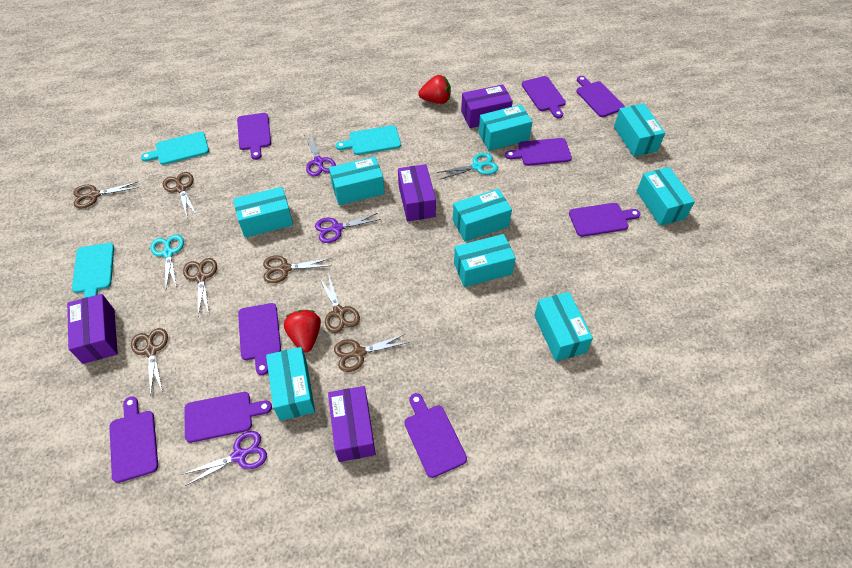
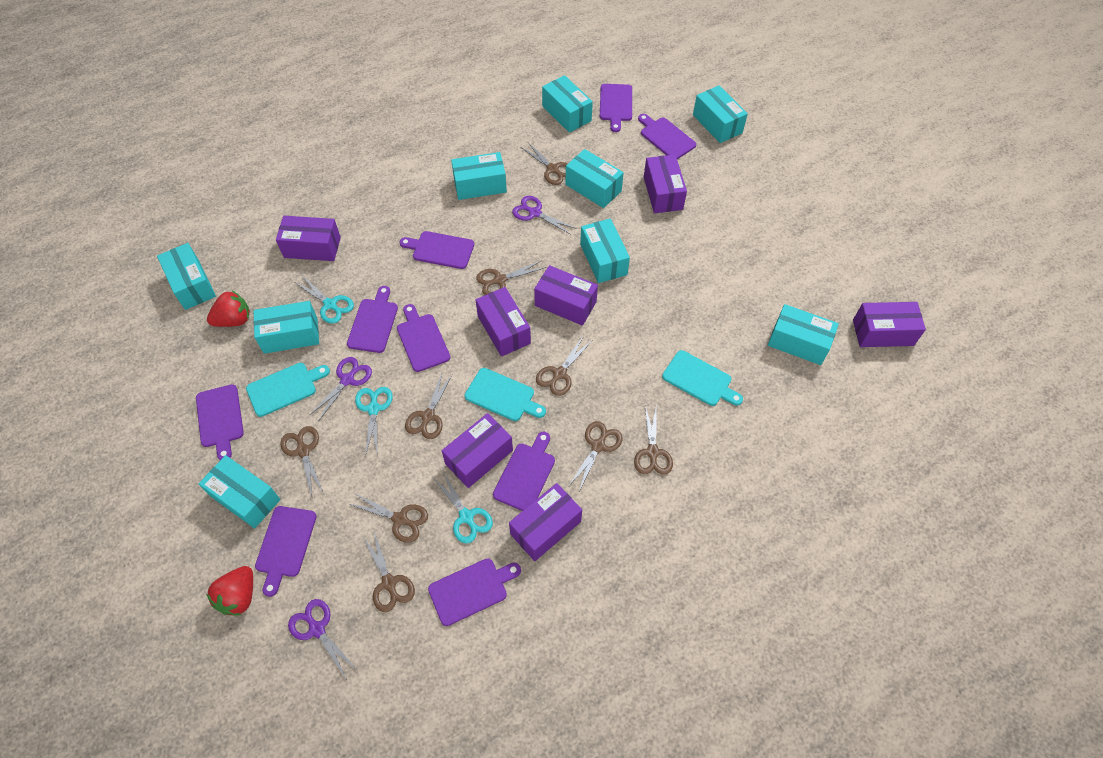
brown scissors: [74,182,139,208] [131,328,168,396] [163,172,196,216] [183,258,217,316] [263,256,332,283] [319,273,360,333] [334,334,409,372] = 7 -> [280,426,324,497] [349,493,428,543] [363,532,415,612] [405,373,453,439] [476,261,546,295] [521,143,568,185] [536,335,592,396] [568,421,623,491] [634,406,673,475] = 9
purple box: [67,294,118,364] [328,386,376,462] [398,164,436,222] [461,84,513,128] = 4 -> [276,216,341,261] [442,413,513,488] [476,287,531,357] [509,483,582,561] [534,265,598,326] [644,155,687,213] [853,302,926,347] = 7
turquoise scissors: [151,234,184,288] [437,153,498,179] = 2 -> [295,276,354,324] [355,387,393,456] [434,472,493,544] = 3

